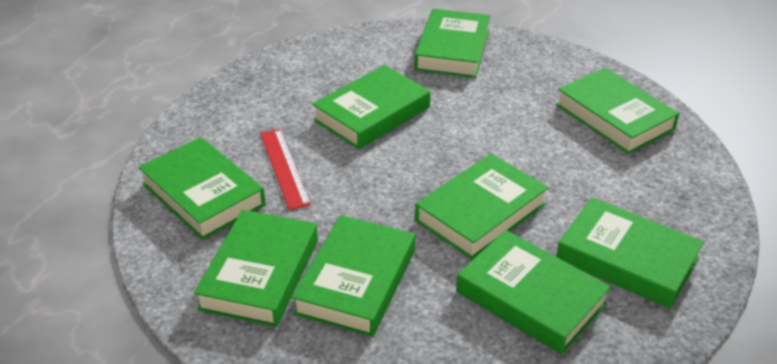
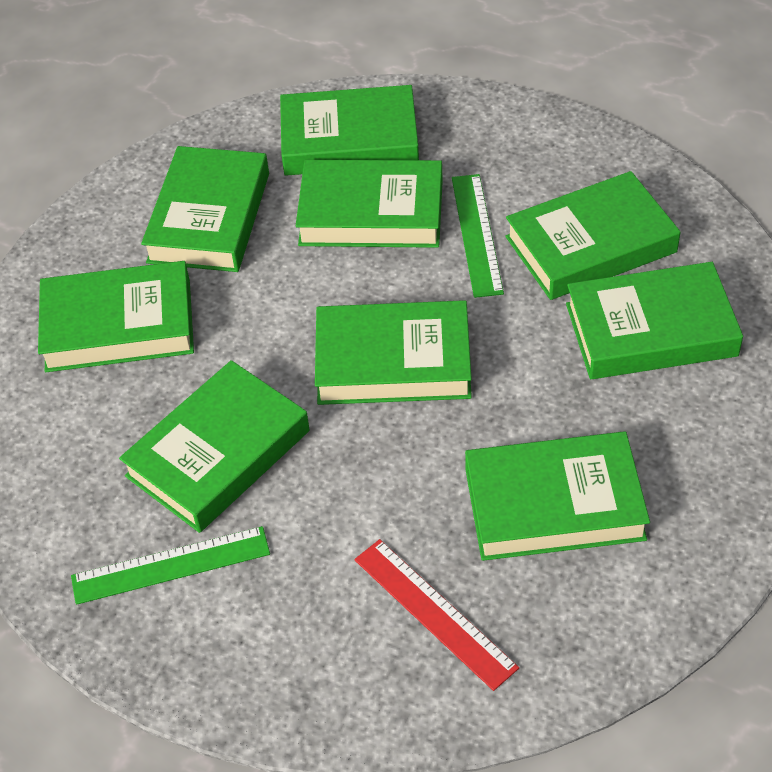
green ruler: none = 0 -> [71,526,270,605] [452,174,504,298] = 2

